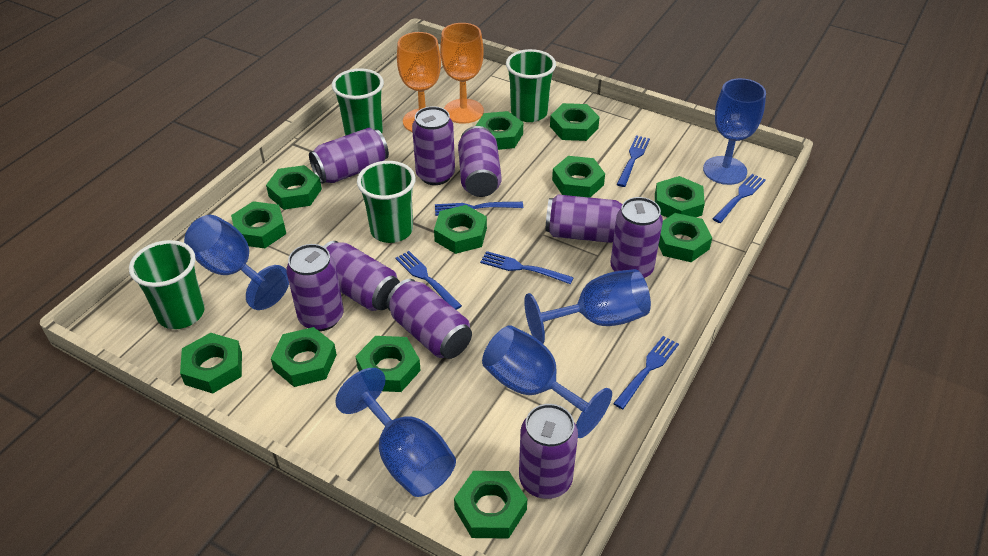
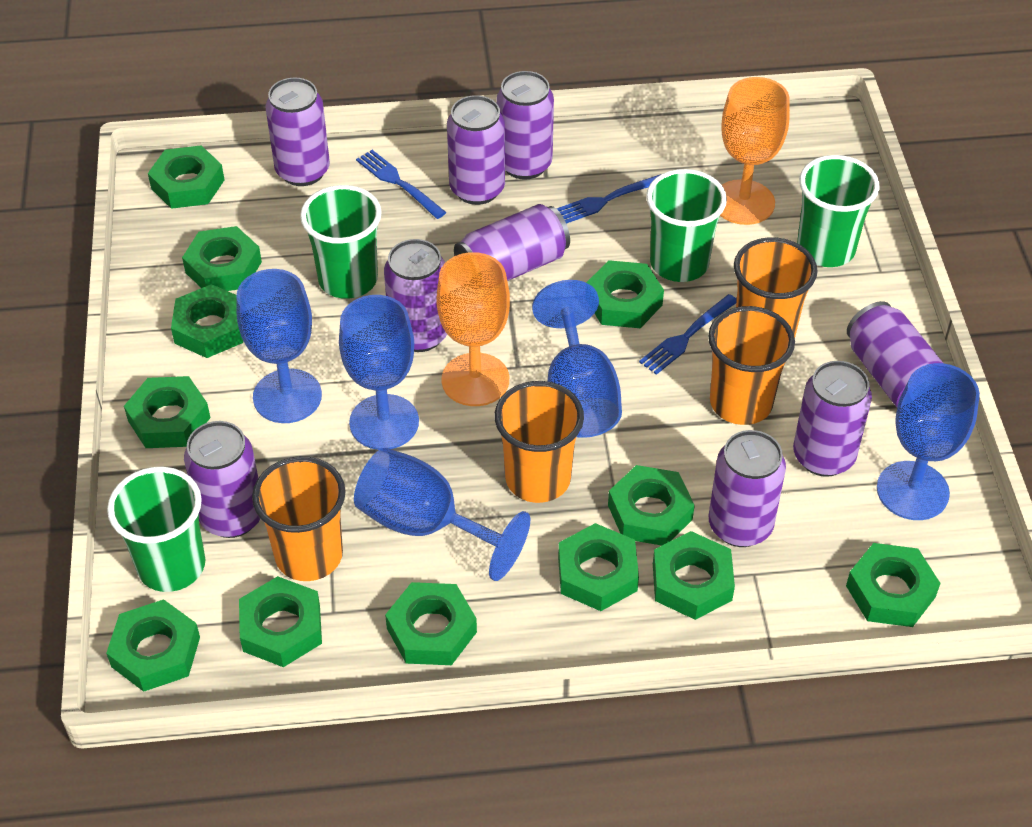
blue fork: [395,251,462,310] [435,202,523,216] [480,251,574,284] [613,336,679,409] [617,135,650,187] [713,174,766,223] = 6 -> [356,150,446,219] [556,174,661,224] [639,294,737,375] = 3
orange cup: none = 0 -> [252,456,346,581] [494,381,584,503] [708,306,795,425] [734,237,818,338] = 4

